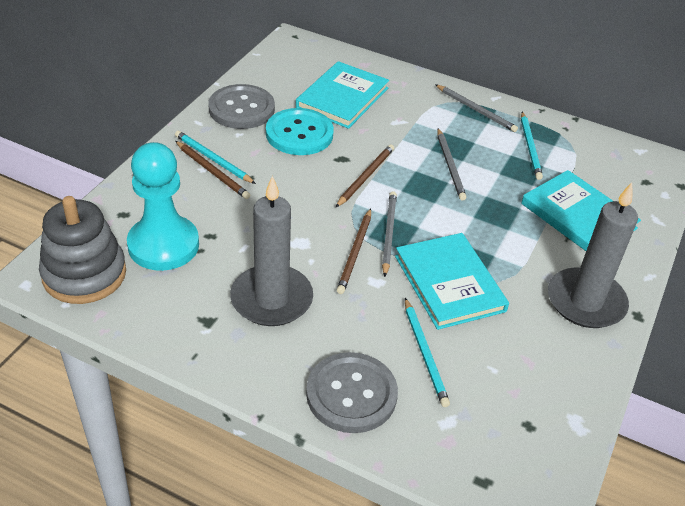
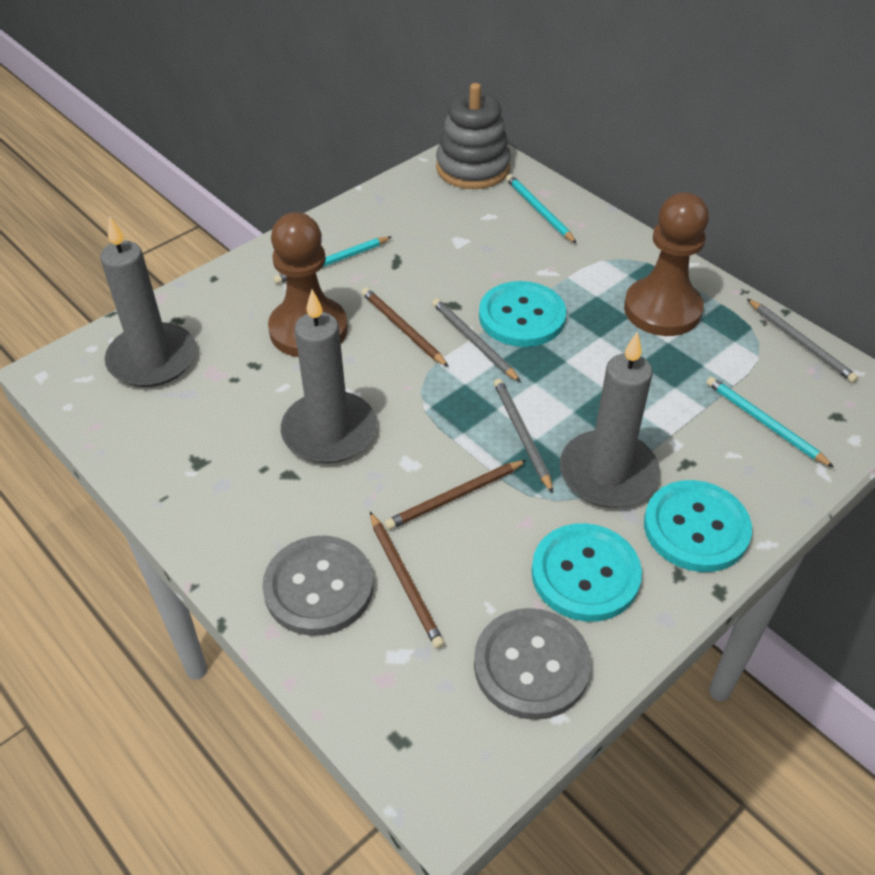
brown pawn: none = 0 -> [268,212,348,357] [624,192,709,336] = 2
grey candle: [230,176,313,326] [548,183,638,328] = 2 -> [100,216,196,387] [281,290,377,463] [560,332,660,507] = 3
turquoise book: [296,61,389,129] [395,233,509,330] [521,170,641,251] = 3 -> none = 0
turquoise button: [266,108,334,155] = 1 -> [479,281,566,347] [531,523,642,622] [644,480,752,572] = 3
turquoise pawn: [127,142,199,271] = 1 -> none = 0

